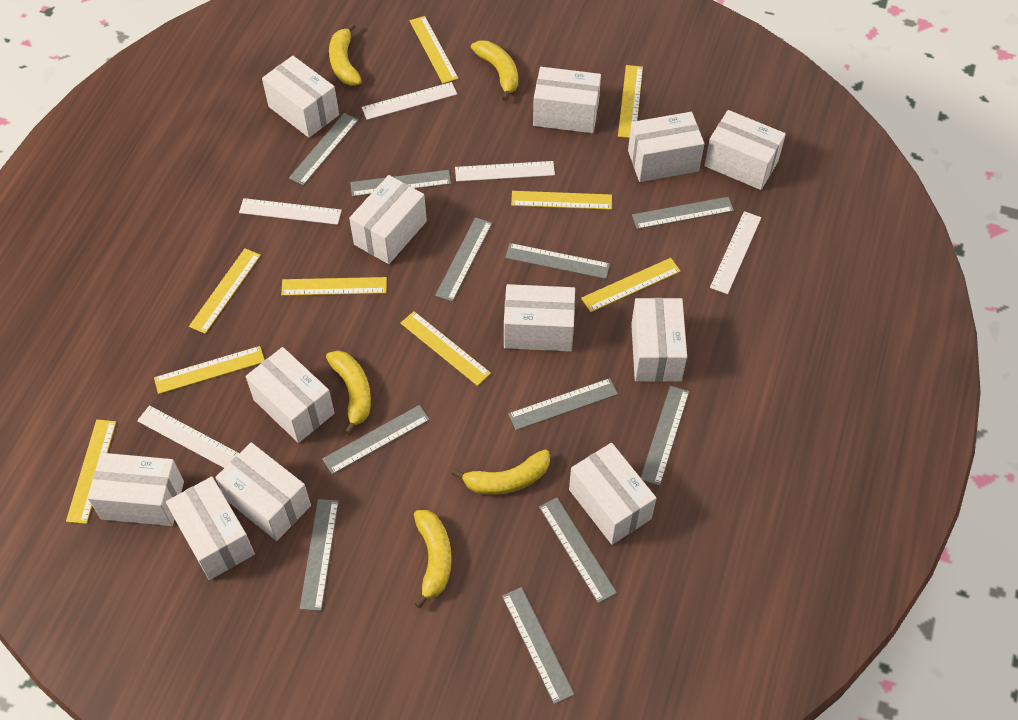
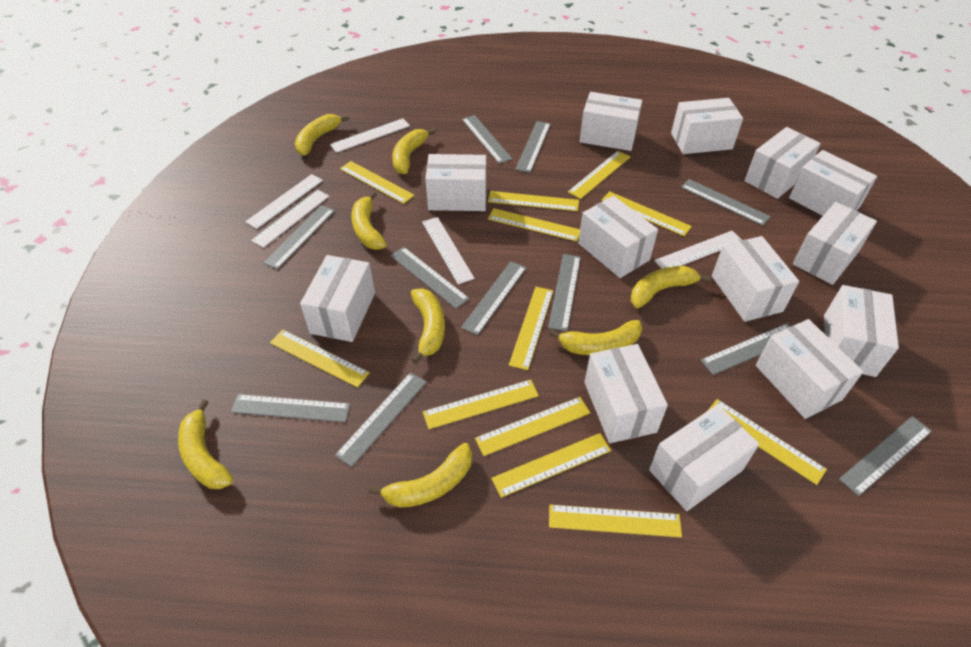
white box: [87,453,184,526] [166,476,255,580] [215,442,311,541] [246,347,335,443] [262,56,339,138] [349,175,427,264] [504,284,575,352] [533,67,601,133] [569,443,656,545] [628,112,704,182] [631,298,687,382] [704,110,786,190] = 12 -> [300,255,375,342] [425,154,487,211] [578,196,658,278] [580,92,642,151] [584,344,668,443] [649,404,759,511] [671,98,743,154] [712,236,799,322] [745,127,821,199] [756,319,863,419] [789,150,877,216] [793,202,877,285] [824,285,899,377] = 13
yellow banana: [326,351,371,435] [329,23,362,86] [414,510,452,608] [452,449,550,495] [471,40,518,101] = 5 -> [178,399,233,489] [295,114,349,156] [351,191,387,250] [368,443,472,508] [392,128,436,174] [411,288,445,364] [549,320,642,355] [631,266,711,308] = 8
yellow ruler: [66,420,116,524] [154,346,265,394] [189,248,261,334] [281,277,387,296] [401,311,491,386] [410,16,458,84] [511,191,612,210] [581,258,681,312] [618,65,643,138] = 9 -> [270,330,370,388] [340,161,414,204] [423,380,539,429] [475,397,590,456] [488,191,579,211] [488,208,580,242] [491,433,611,498] [509,287,553,370] [549,505,682,538] [568,151,630,199] [601,191,692,236] [708,399,827,485] = 12

